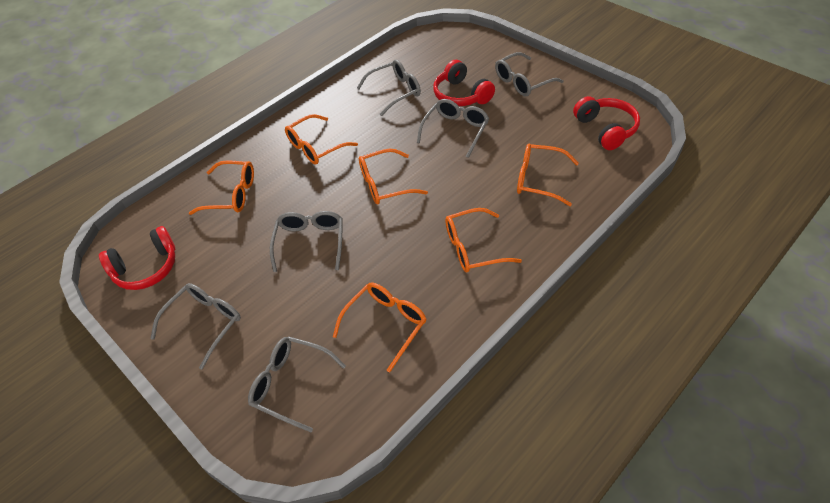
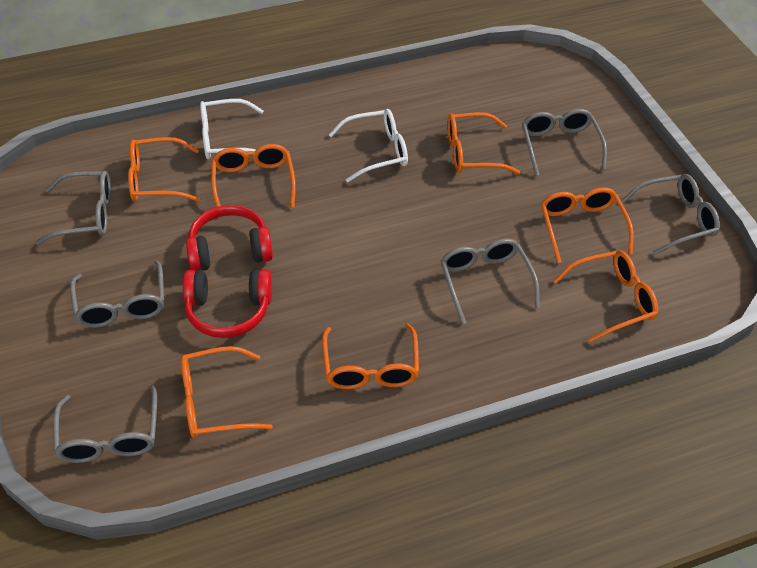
orange glasses: [189,160,254,215] [285,114,358,165] [333,283,426,372] [359,149,428,205] [445,208,522,273] [517,143,579,206] = 6 -> [128,137,199,202] [181,346,273,438] [211,144,296,208] [322,324,419,389] [447,112,520,174] [541,188,634,263] [553,250,658,342] = 7
red headphones: [99,226,175,290] [433,60,495,106] [573,96,640,150] = 3 -> [183,269,272,338] [186,205,273,271] = 2
white glasses: none = 0 -> [200,99,264,159] [329,109,408,183] = 2

